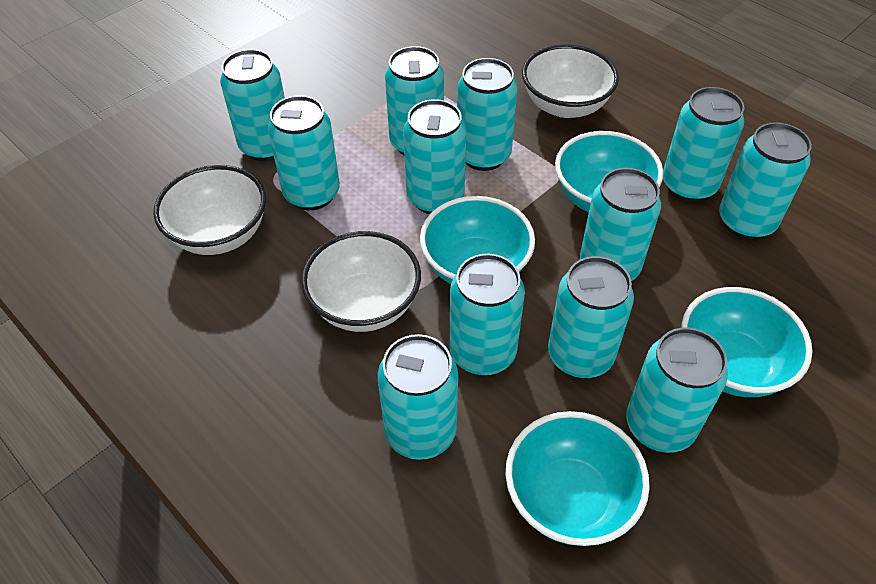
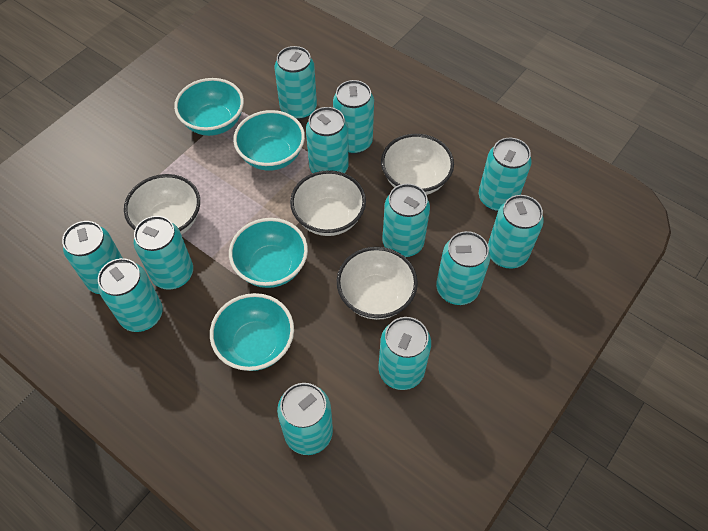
white bowl: [154,165,266,255] [301,231,421,332] [522,44,619,118] = 3 -> [124,174,200,235] [290,170,366,236] [337,247,418,320] [381,134,454,195] = 4

